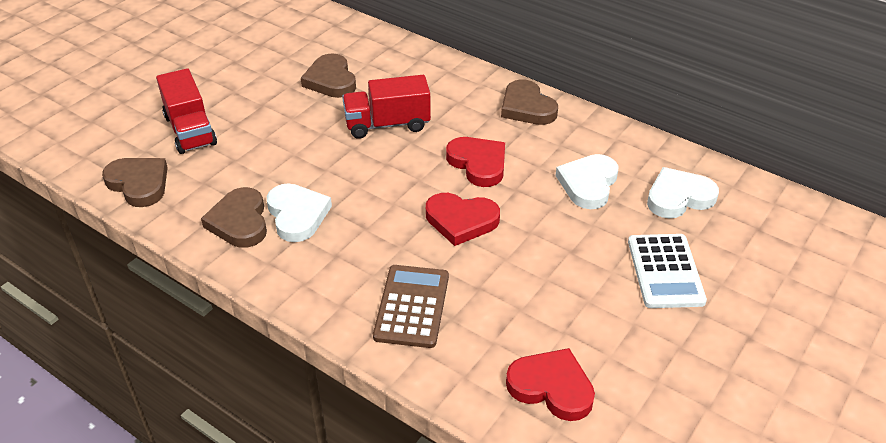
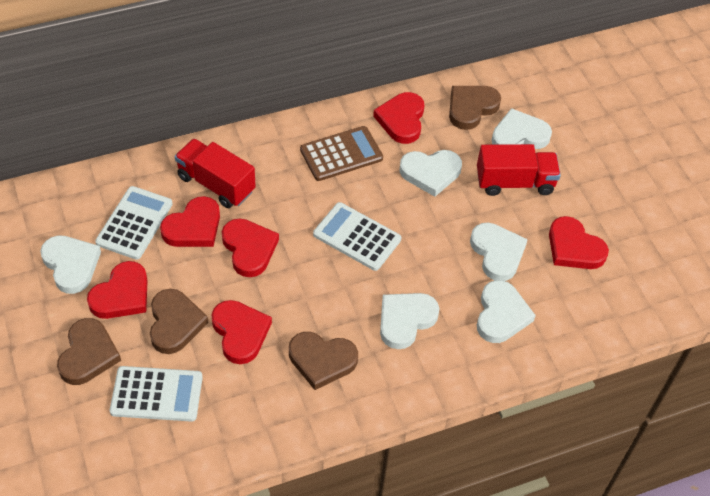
red heart: [426,193,500,246] [446,137,505,187] [506,348,595,421] = 3 -> [87,261,148,319] [160,196,220,247] [212,300,272,364] [222,219,279,277] [373,92,425,144] [549,216,609,269] = 6
white calculator: [628,234,707,308] = 1 -> [95,186,173,260] [110,366,203,422] [313,202,401,271] = 3
white heart: [267,183,332,242] [555,154,618,209] [647,167,719,218] = 3 -> [40,235,101,294] [380,293,439,349] [399,150,462,197] [470,223,528,281] [477,280,536,343] [492,108,552,149] = 6

